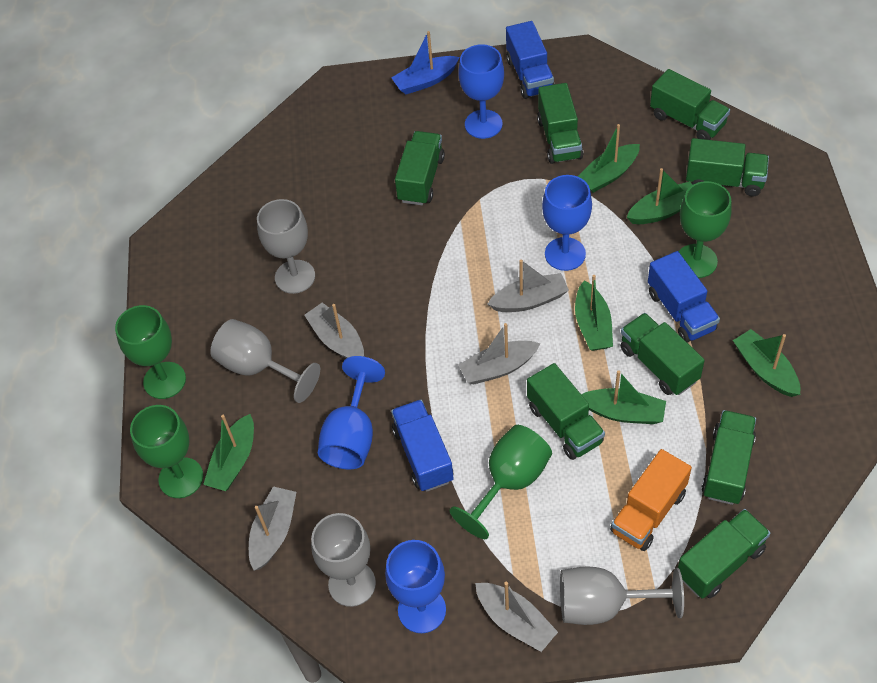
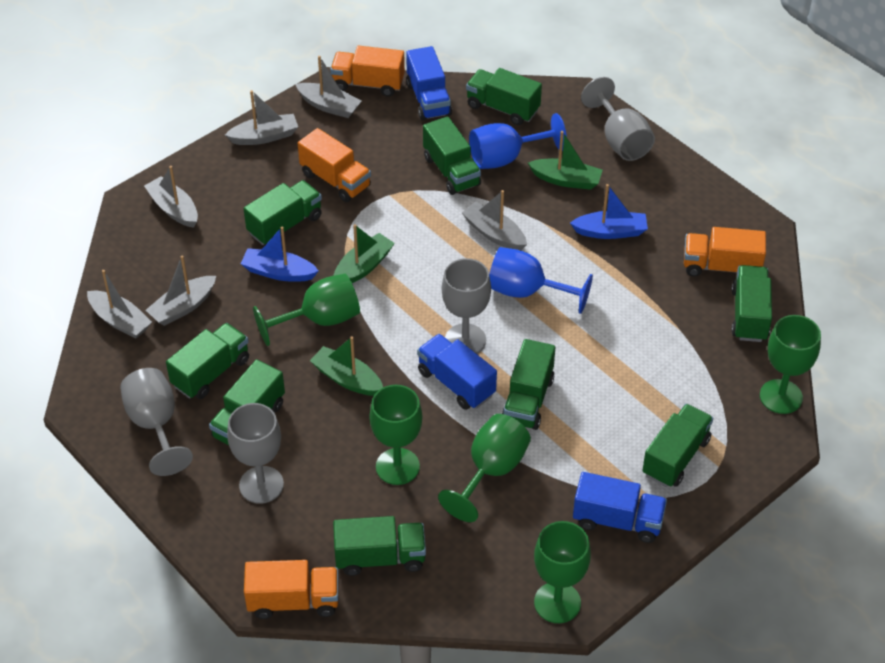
blue boat: [391,31,459,94] = 1 -> [241,226,319,282] [570,184,648,239] = 2
blue goblet: [318,356,385,469] [385,540,446,633] [459,44,504,139] [542,175,592,271] = 4 -> [469,113,567,169] [489,247,593,314] = 2
green boat: [203,414,254,491] [575,275,613,351] [577,124,640,193] [581,370,666,424] [627,168,692,224] [733,329,800,397] = 6 -> [310,336,383,396] [334,224,395,283] [528,131,603,190] = 3
green goblet: [115,305,186,399] [130,405,203,498] [449,425,552,539] [678,181,732,278] = 4 -> [253,274,360,346] [370,385,423,485] [438,414,531,522] [534,521,591,623] [760,315,821,414] = 5
green truck: [395,131,445,205] [527,363,605,460] [537,83,583,164] [620,313,705,395] [650,69,730,140] [678,509,770,599] [686,138,769,196] [702,410,756,505] = 8 -> [166,323,249,399] [209,359,285,445] [244,180,322,245] [333,516,426,576] [423,116,481,195] [466,68,542,125] [502,339,555,430] [642,404,713,487] [731,265,772,342] = 9
grey boat: [249,486,296,571] [304,303,364,358] [458,323,540,384] [475,582,558,652] [488,260,569,312] = 5 -> [87,270,152,339] [144,166,198,228] [146,256,216,326] [225,90,298,145] [295,56,362,118] [462,190,527,250] = 6
orange truck: [610,449,692,551] = 1 -> [244,560,338,619] [298,128,371,202] [330,46,405,97] [684,227,766,277] = 4

